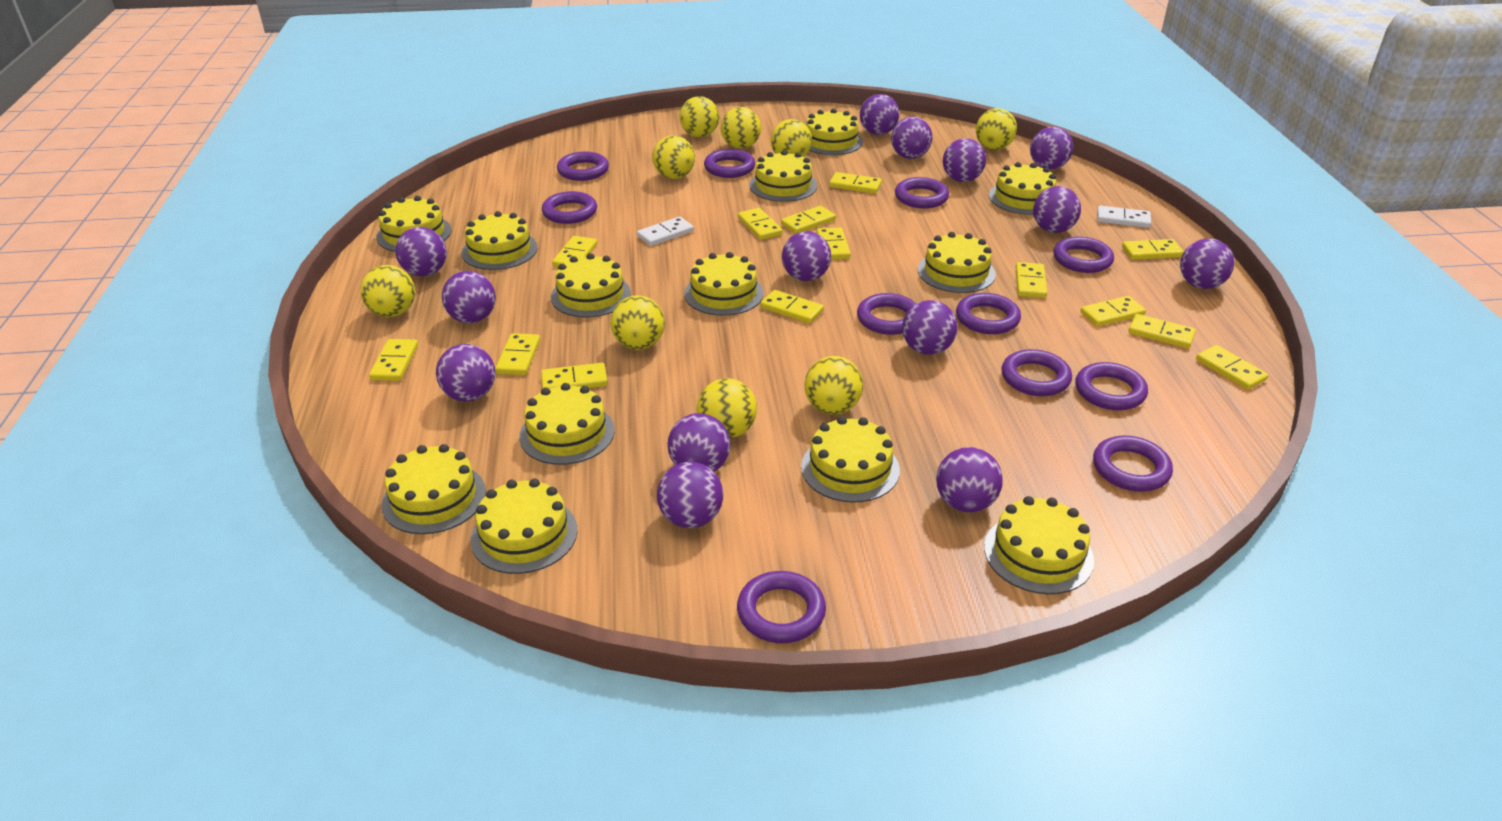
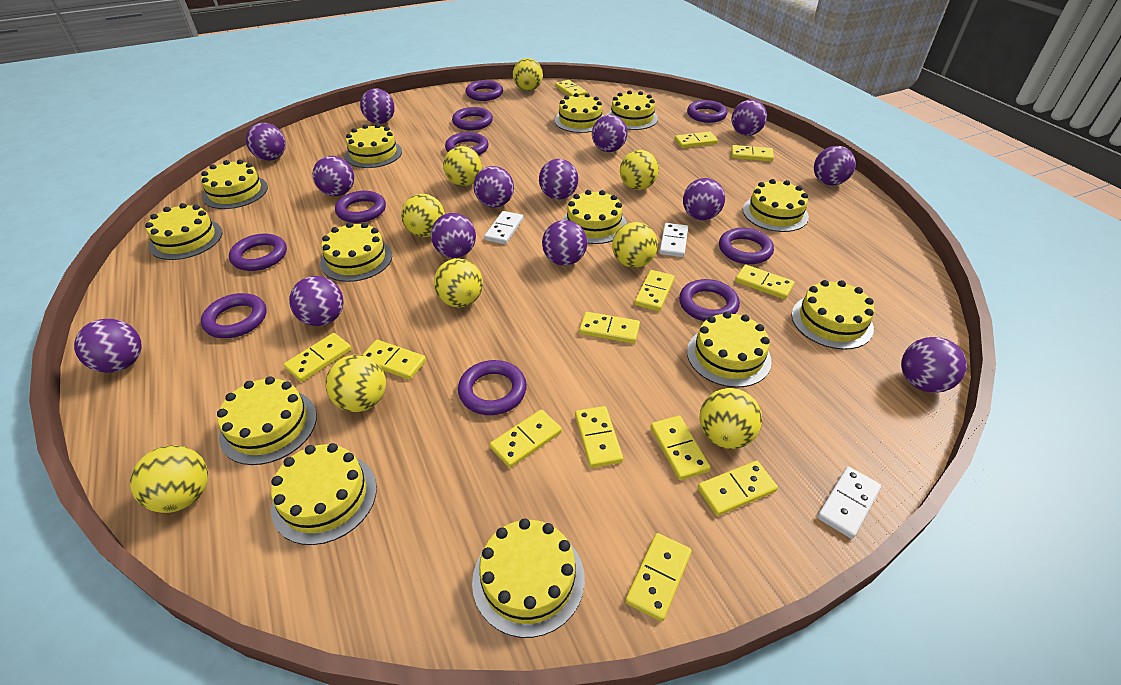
purple ring: [542,191,597,224] [557,152,609,181] [704,149,755,178] [737,571,826,643] [857,293,916,335] [895,177,949,209] [956,293,1021,334] [1001,349,1072,396] [1053,237,1114,273] [1076,362,1148,410] [1093,436,1173,492] = 11 -> [201,293,267,338] [229,234,287,271] [335,191,386,223] [445,132,489,155] [452,107,493,130] [458,360,527,415] [466,80,503,101] [679,279,740,321] [687,100,727,123] [719,228,774,264] = 10
white domino: [637,217,694,246] [1097,206,1151,228] = 2 -> [484,211,523,244] [659,223,688,257] [817,466,882,539] = 3
yellow domino: [369,339,418,381] [495,333,540,375] [541,363,608,389] [552,236,597,267] [738,208,783,240] [760,290,824,324] [781,206,836,234] [817,227,851,260] [829,172,882,194] [1016,262,1047,298] [1080,296,1146,327] [1122,239,1184,260] [1128,314,1196,348] [1196,345,1268,390] = 14 -> [284,333,352,382] [362,340,426,380] [490,409,562,468] [555,80,587,97] [575,406,623,468] [579,312,640,343] [625,533,692,622] [635,270,675,311] [650,416,711,480] [675,131,718,148] [698,461,778,516] [731,145,774,162] [735,264,795,299] = 13

